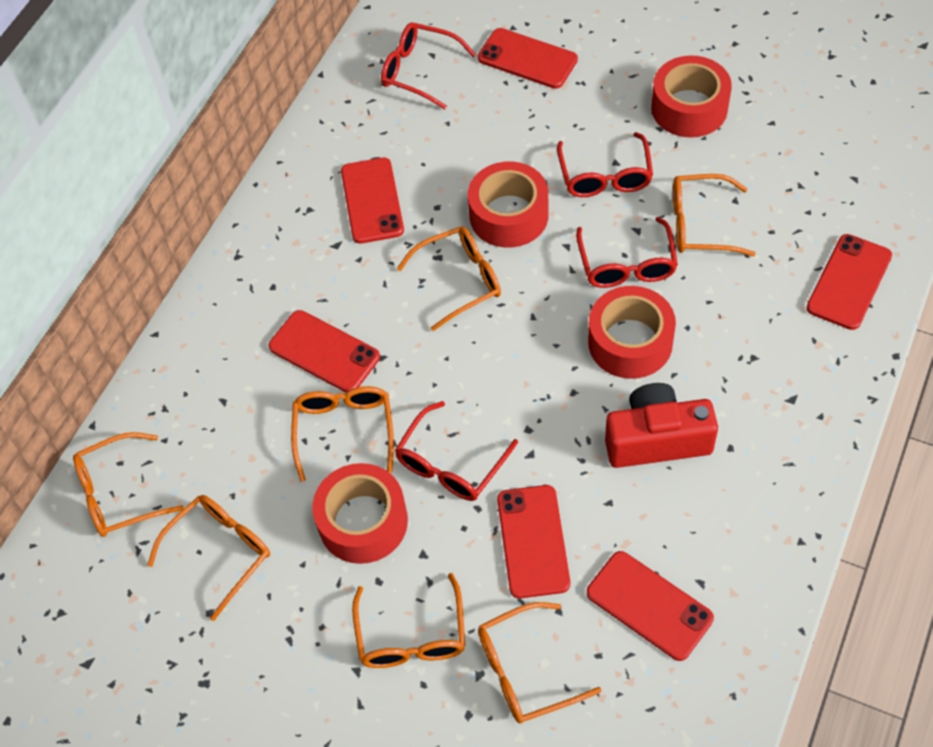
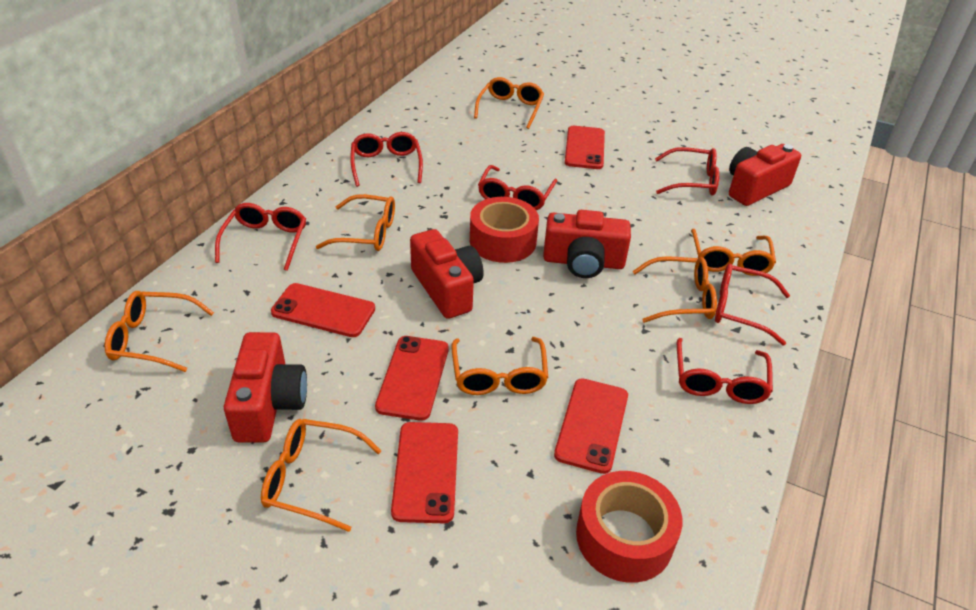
red camera: [605,383,718,468] = 1 -> [224,332,307,442] [410,229,484,319] [543,210,631,278] [729,144,801,206] = 4
red glasses: [381,22,476,109] [395,401,518,501] [557,132,653,197] [576,217,678,288] = 4 -> [215,203,306,271] [350,132,423,187] [478,165,557,210] [655,147,719,195] [677,338,773,404] [715,263,790,345] = 6
red phone: [269,310,380,392] [341,157,404,244] [478,28,578,89] [497,485,570,598] [587,551,714,661] [806,234,892,330] = 6 -> [271,283,375,337] [375,336,449,421] [391,422,458,523] [554,378,628,474] [565,126,605,169] = 5
red tape: [312,463,408,564] [468,162,548,248] [588,286,676,379] [651,56,732,138] = 4 -> [470,197,539,263] [576,471,682,583] = 2

